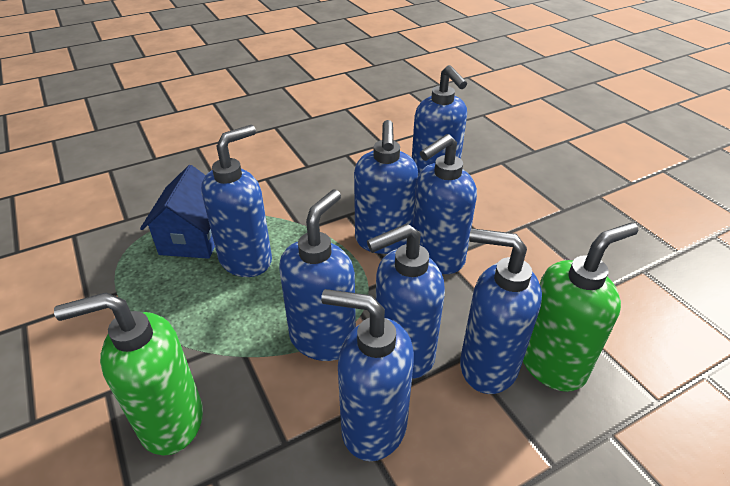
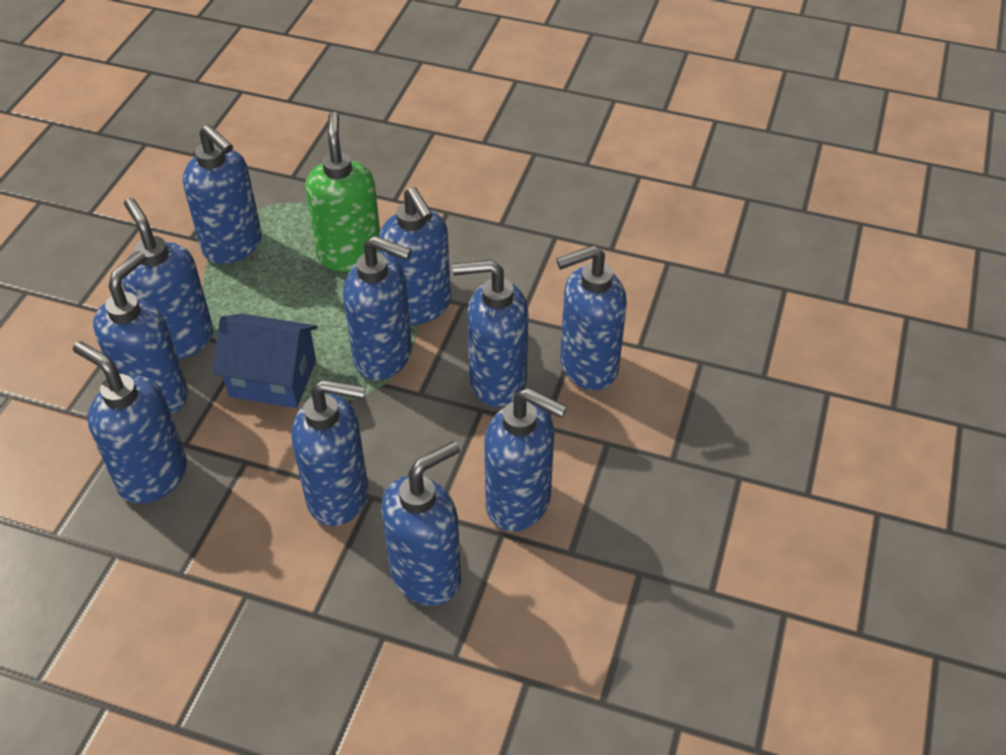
blue soap dispenser: [201,125,272,277] [279,190,356,361] [321,289,414,461] [354,120,418,254] [367,224,445,379] [412,65,467,174] [413,134,477,274] [460,228,542,394] = 8 -> [73,341,187,504] [93,251,188,414] [122,198,213,360] [183,124,262,264] [291,379,368,526] [343,235,412,380] [379,187,451,325] [381,441,461,606] [453,260,528,407] [484,388,567,531] [556,245,627,390] = 11
green soap dispenser: [54,292,203,455] [523,222,639,392] = 2 -> [305,112,380,272] = 1

